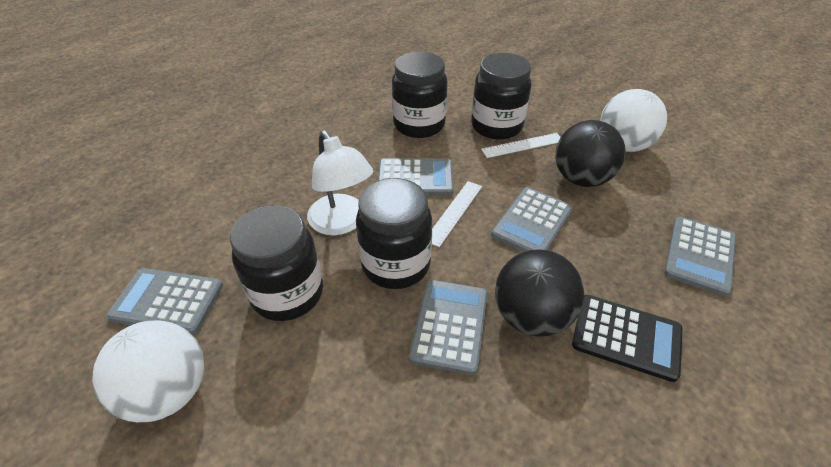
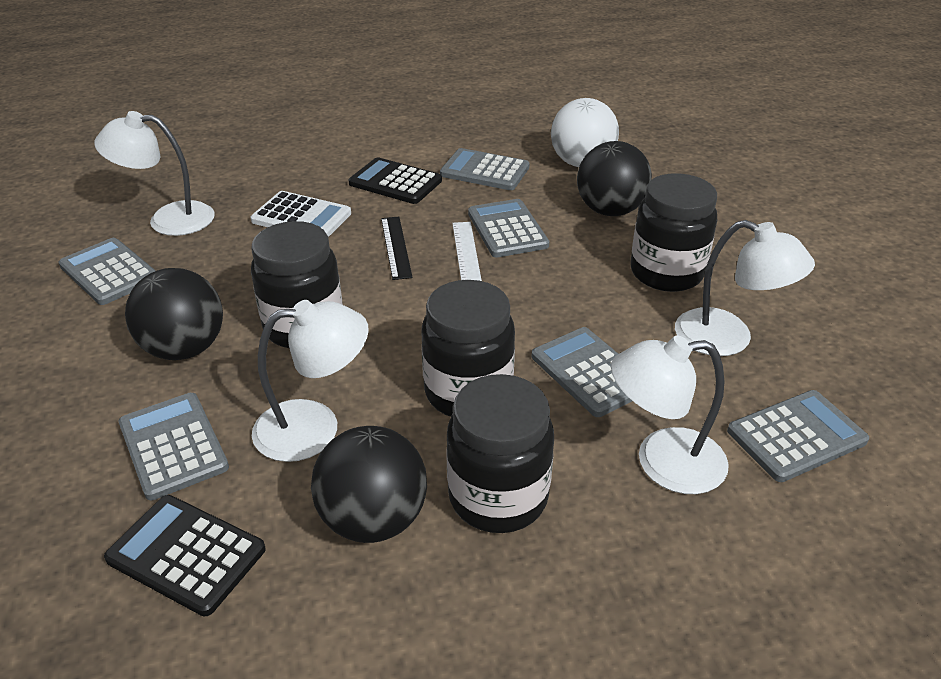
black ball: [495,249,584,337] [555,120,626,187] = 2 -> [125,268,223,360] [311,426,427,543] [577,141,652,216] = 3
black calculator: [572,295,682,382] = 1 -> [104,495,266,616] [349,157,442,204] = 2
black ruler: none = 0 -> [381,216,413,280] = 1
grey calculator: [106,268,223,335] [378,158,453,196] [409,280,488,375] [491,187,573,252] [664,217,736,297] = 5 -> [58,238,156,305] [119,393,229,500] [440,148,530,190] [468,199,550,257] [532,327,632,417] [727,390,869,482] = 6
white ball: [92,320,204,422] [600,89,667,152] = 2 -> [551,98,619,167] = 1
white calculator: none = 0 -> [251,191,351,237] = 1
white lamp: [307,130,373,235] = 1 -> [94,111,215,236] [252,300,369,462] [611,335,729,494] [675,220,815,356] = 4
white ruler: [432,181,482,247] [481,133,560,158] = 2 -> [452,222,482,281] = 1

